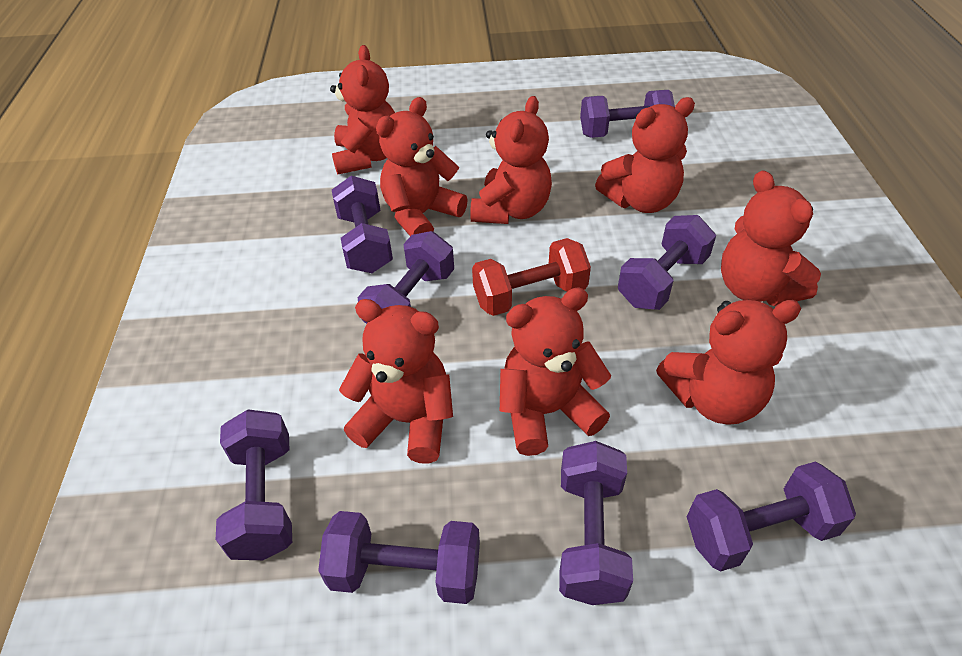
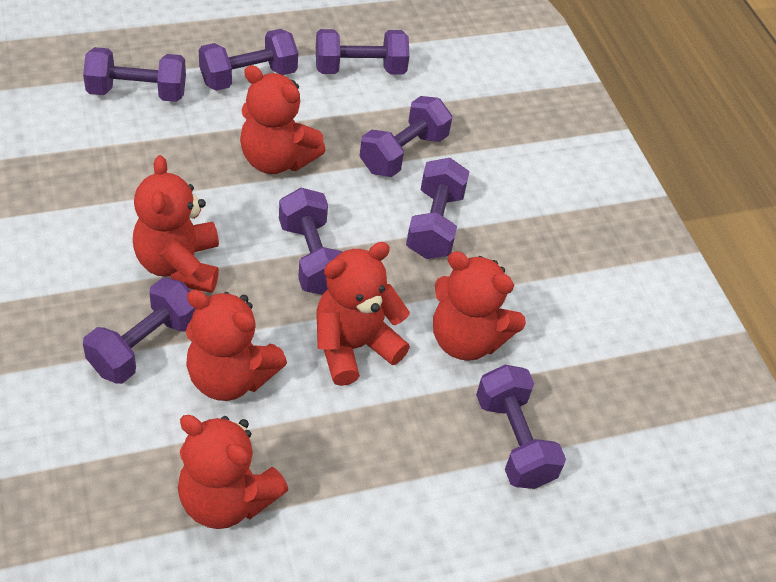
red dumbbell: [472,238,591,316] = 1 -> none = 0
red teddy bear: [330,45,395,175] [339,299,453,463] [376,97,468,236] [470,96,552,224] [500,287,611,456] [595,97,695,213] [656,300,801,425] [721,170,821,306] = 8 -> [133,155,219,293] [178,415,288,529] [186,290,287,401] [240,65,326,174] [316,242,410,386] [433,251,526,361] = 6

